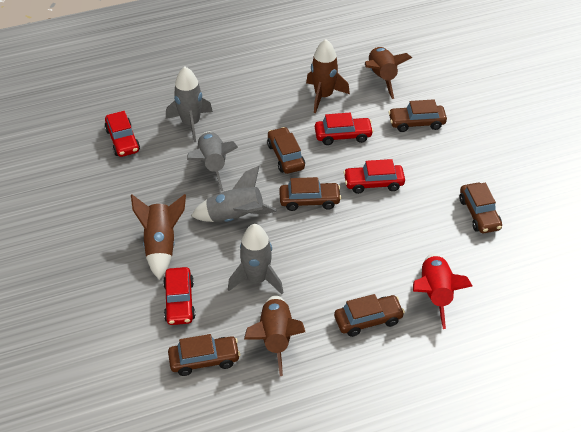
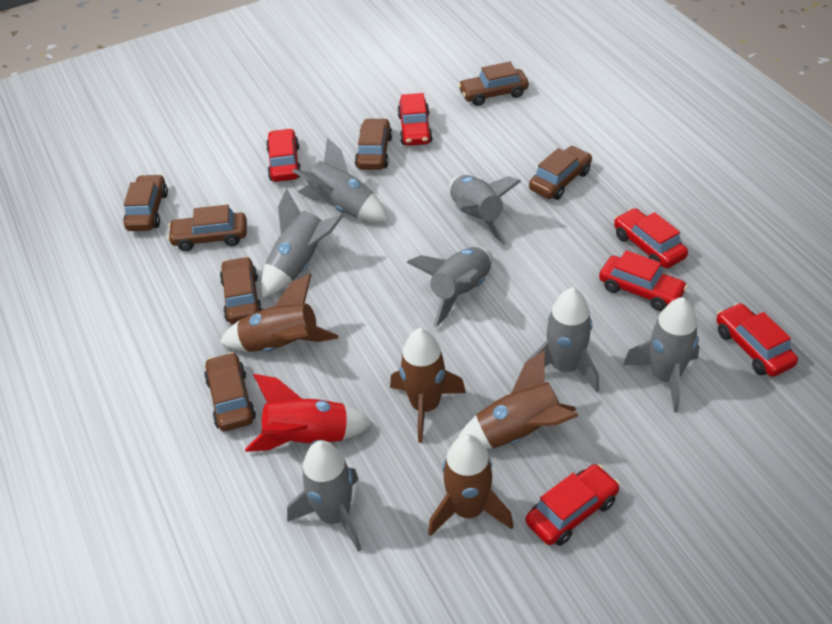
brown car: [168,334,240,376] [267,127,305,174] [279,177,342,211] [334,294,405,337] [388,99,447,132] [459,183,502,233] = 6 -> [123,174,168,231] [167,205,247,251] [204,352,256,431] [220,256,263,324] [355,118,392,170] [458,62,529,106] [529,146,592,200] = 7
grey rocket: [166,67,213,142] [187,132,238,191] [191,166,277,222] [228,224,283,294] = 4 -> [261,189,343,298] [287,440,362,552] [292,138,389,222] [407,247,493,327] [449,175,521,245] [527,288,599,393] [623,297,699,413] = 7
red car: [105,111,140,157] [163,267,195,325] [315,113,374,145] [343,159,405,194] = 4 -> [266,128,302,182] [397,93,433,146] [526,464,620,546] [599,250,688,311] [614,208,688,268] [716,303,798,377] = 6

